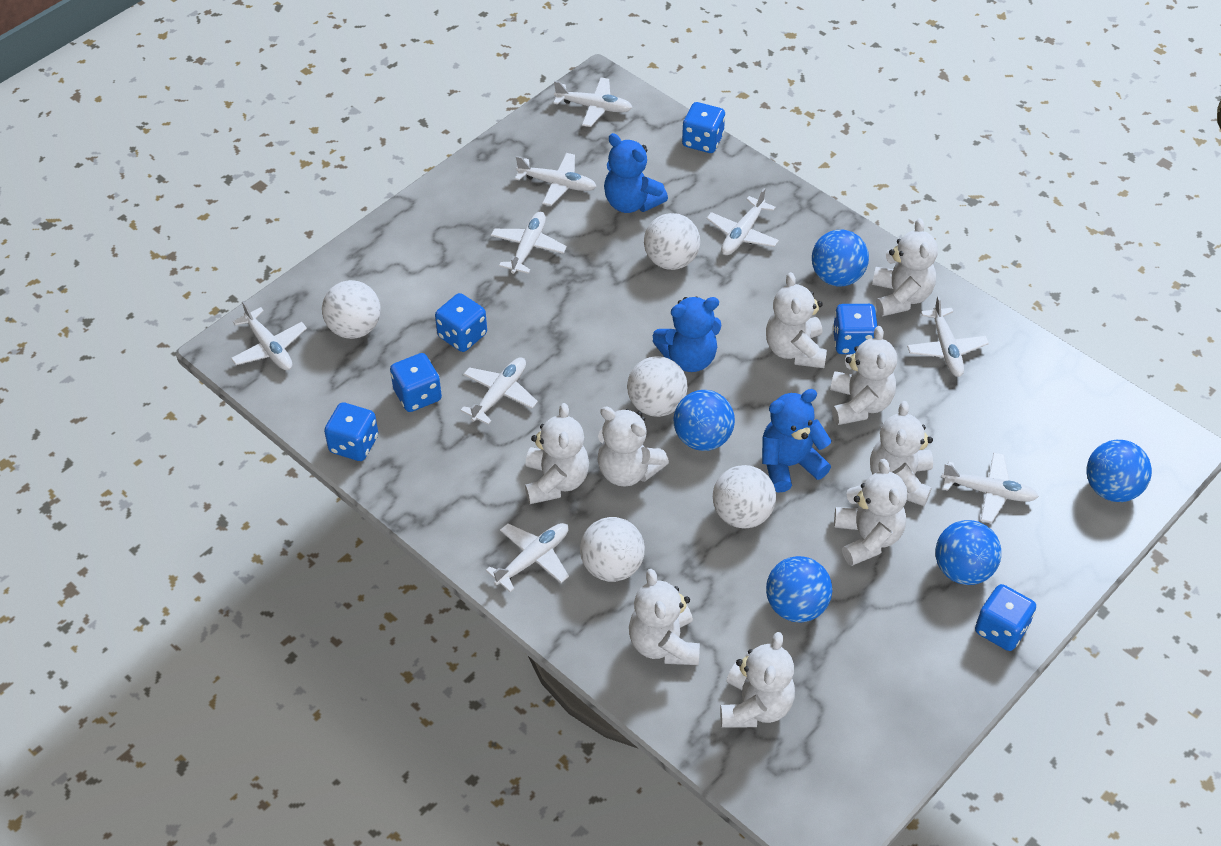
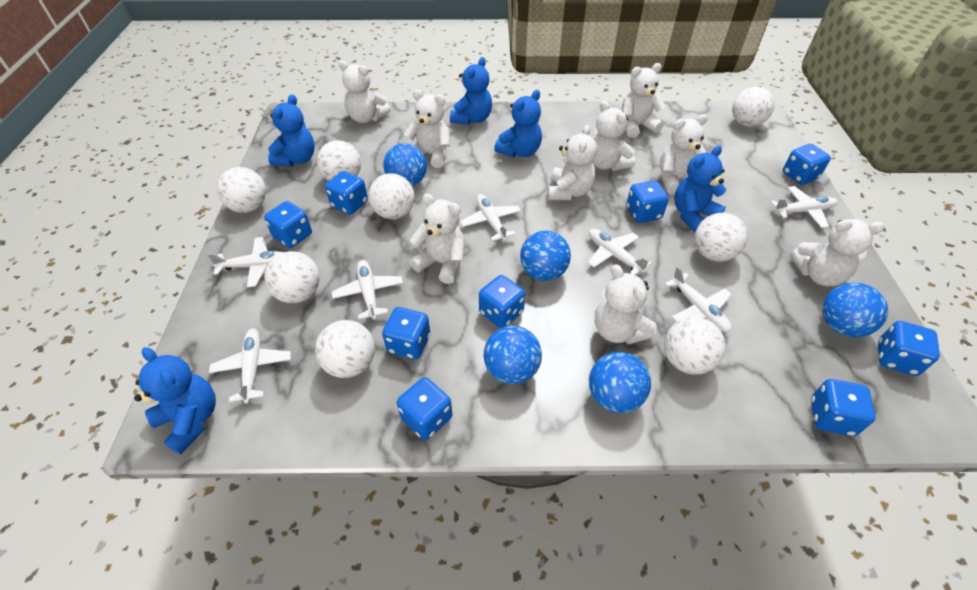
blue dice: [324,402,378,461] [390,353,442,412] [435,293,487,352] [682,102,725,153] [833,304,877,354] [975,584,1036,651] = 6 -> [264,201,312,248] [325,171,368,215] [382,307,431,359] [397,377,452,440] [479,275,525,328] [626,181,669,223] [783,144,831,185] [811,379,876,436] [878,321,940,376] = 9
blue teddy bear: [604,133,668,213] [653,297,722,372] [762,389,832,493] = 3 -> [134,347,216,454] [268,94,315,166] [450,57,492,125] [494,90,542,157] [674,146,726,232] = 5
white ball: [322,280,381,339] [580,517,645,582] [627,356,688,417] [644,213,700,270] [713,465,776,529] = 5 -> [217,167,266,213] [264,251,320,303] [315,320,375,378] [317,140,361,181] [369,173,415,219] [664,317,726,375] [695,213,748,262] [732,87,775,127] = 8
white plane: [231,301,307,370] [461,358,538,425] [486,523,569,592] [491,212,567,274] [515,153,597,206] [553,77,633,127] [706,188,779,255] [907,296,989,377] [941,452,1039,523] = 9 -> [207,237,283,288] [209,328,291,403] [332,260,403,320] [460,194,521,241] [588,229,652,275] [664,266,732,332] [771,186,838,228] = 7

